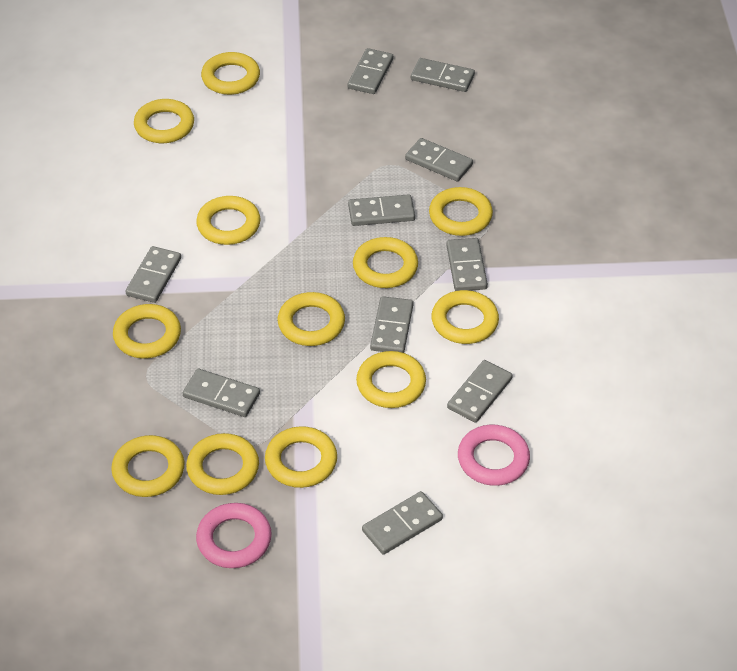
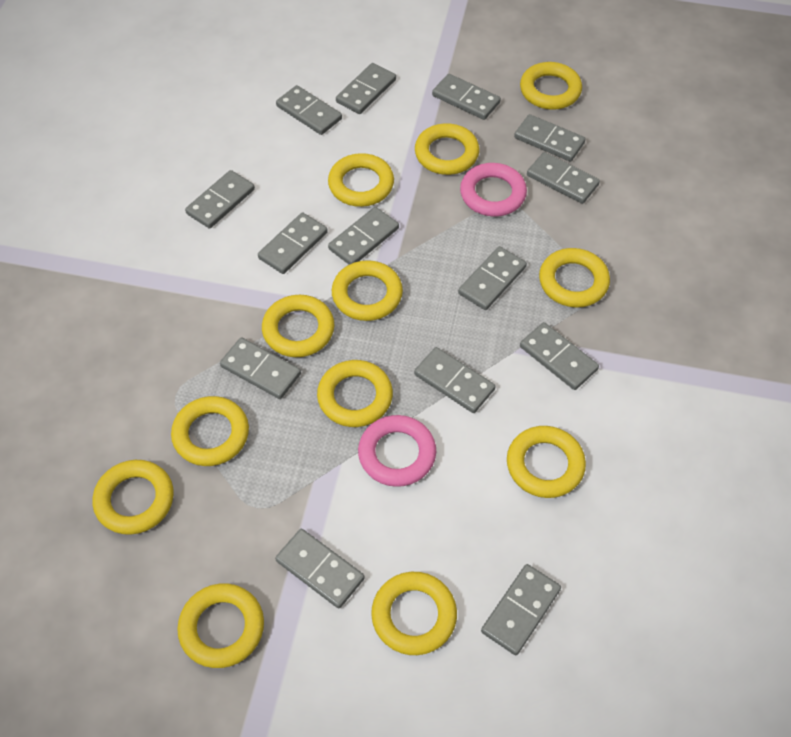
grey domino: [125,246,181,303] [183,369,260,417] [347,48,393,94] [348,194,415,226] [362,491,443,555] [370,296,413,353] [405,138,473,181] [411,58,475,92] [446,238,488,291] [447,360,513,423] = 10 -> [185,170,255,229] [220,337,301,399] [258,212,328,274] [275,529,365,609] [276,85,342,135] [328,207,399,264] [336,63,396,114] [414,347,496,413] [432,74,501,120] [458,246,527,310] [481,564,561,655] [514,114,585,162] [520,322,599,390] [527,152,600,204] = 14

